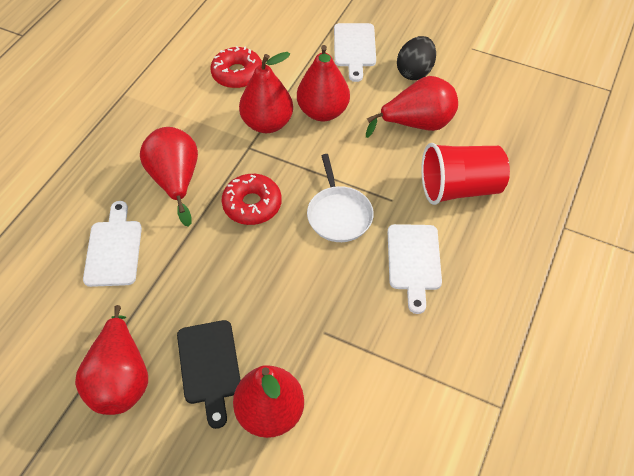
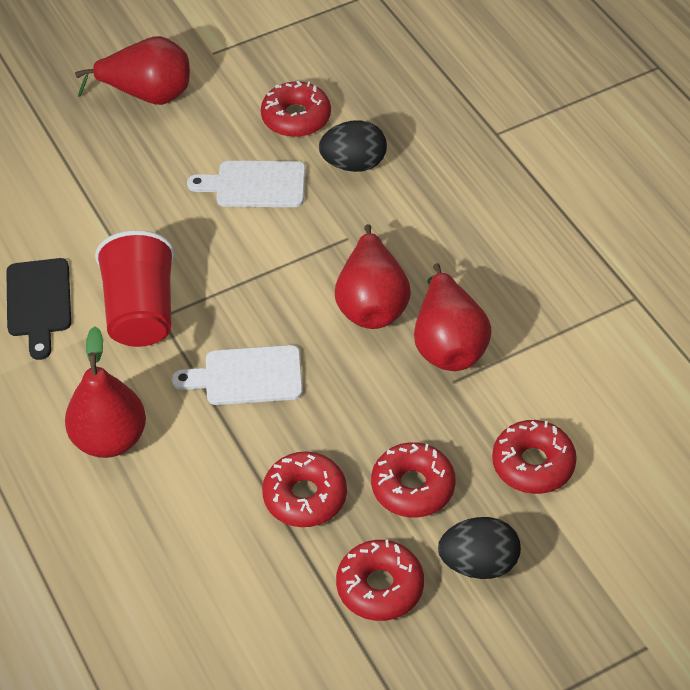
black egg: [397,36,436,80] = 1 -> [319,120,387,172] [438,517,521,579] = 2
red donut: [210,46,262,88] [222,174,282,225] = 2 -> [261,81,331,137] [262,452,347,527] [336,540,424,621] [371,442,456,517] [492,420,577,494] = 5
red pear: [75,305,148,415] [140,127,198,227] [233,365,304,438] [239,52,293,133] [297,45,350,121] [366,76,458,138] = 6 -> [65,326,146,458] [75,36,190,105] [335,224,411,329] [414,263,492,371] = 4
white cutting board: [83,201,142,287] [334,23,376,82] [387,224,442,314] = 3 -> [172,345,303,405] [187,161,306,207] = 2
white pan: [307,154,374,242] = 1 -> none = 0

